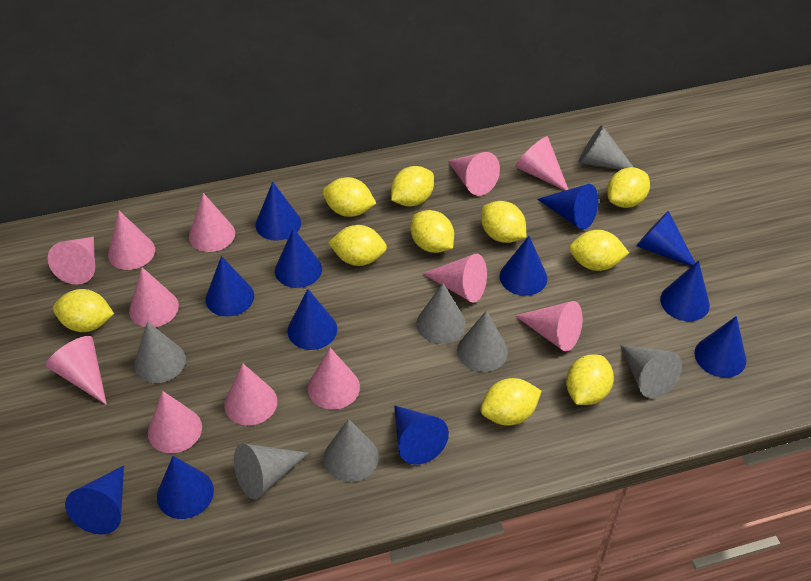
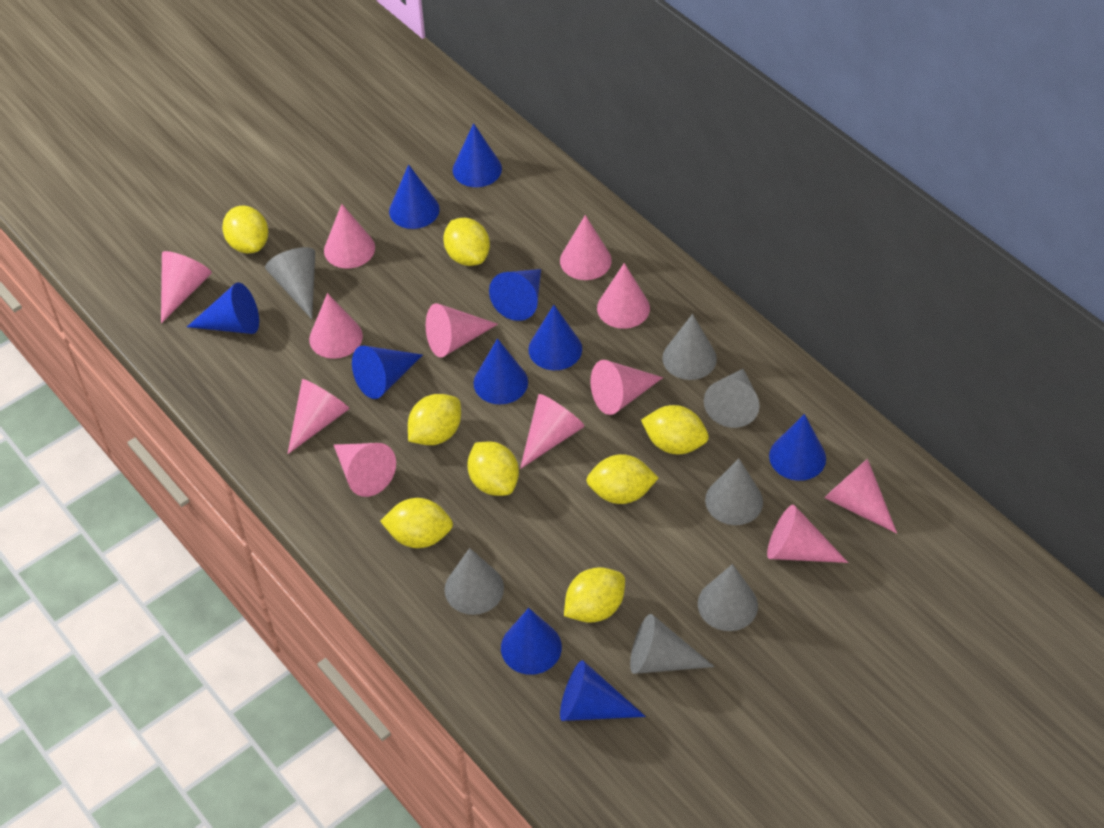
blue cone: [65,465,124,534] [157,456,214,519] [206,256,254,317] [256,182,301,241] [275,228,322,288] [288,289,337,350] [394,406,449,465] [500,236,547,296] [537,184,598,230] [636,211,695,266] [660,261,710,321] [694,316,746,378] = 12 -> [187,282,259,334] [352,346,423,399] [389,164,439,229] [452,123,502,187] [474,338,528,404] [489,269,541,321] [501,608,562,675] [528,305,582,370] [560,660,646,721] [769,414,826,481] = 10
yellow lemon: [53,289,114,332] [323,177,376,217] [328,225,387,266] [391,166,434,207] [410,210,454,253] [480,378,541,425] [481,201,526,243] [566,354,614,405] [569,230,629,271] [607,167,650,208] = 10 -> [222,206,268,254] [380,498,453,548] [408,394,461,445] [443,218,490,266] [467,441,519,496] [564,567,625,623] [586,454,658,504] [641,405,709,454] = 8

